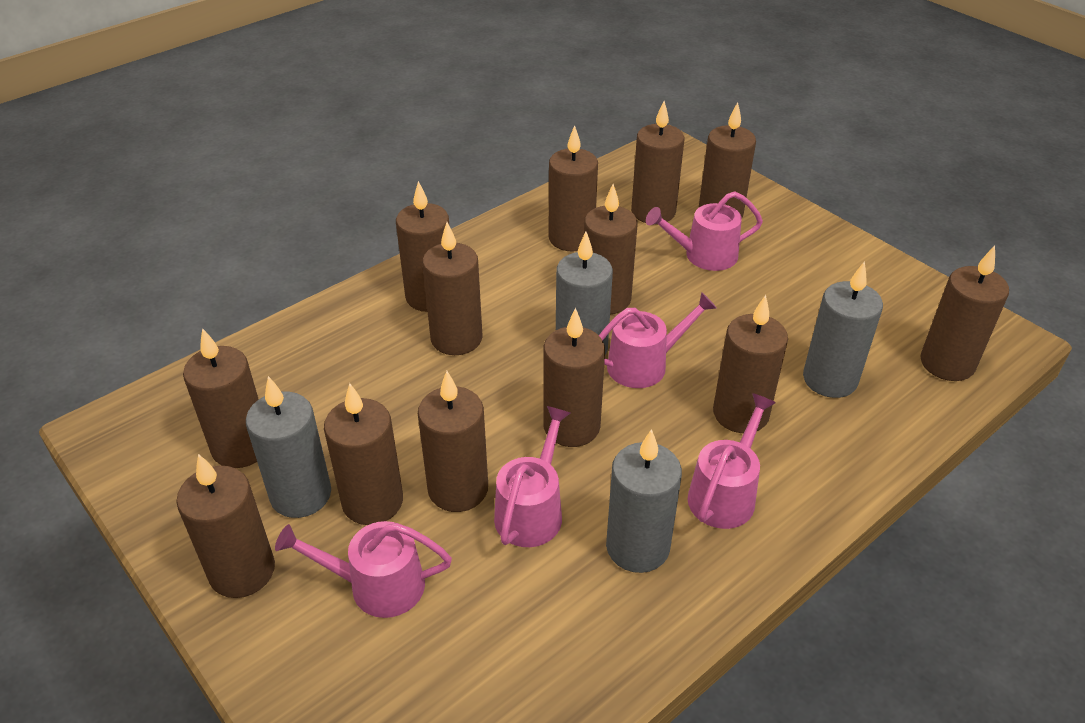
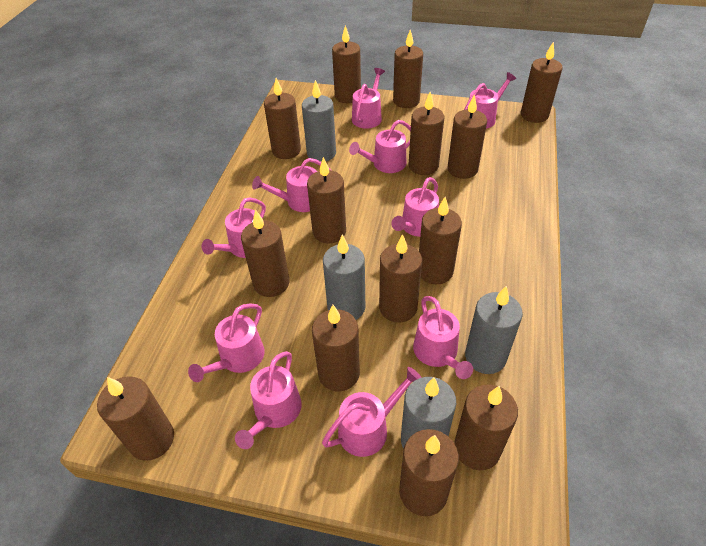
brown candle: [177,454,275,598] [183,328,259,468] [324,383,403,525] [396,181,449,312] [418,371,488,512] [422,222,483,355] [543,308,605,447] [549,125,598,251] [584,184,637,314] [631,101,684,223] [698,102,756,218] [713,295,788,433] [921,246,1009,381] = 13 -> [97,376,174,461] [241,209,290,297] [264,78,301,159] [307,157,346,243] [312,305,360,391] [332,26,361,103] [379,234,422,322] [393,30,423,108] [399,429,459,516] [409,92,445,175] [419,197,462,284] [447,94,487,179] [454,384,518,470] [521,41,562,123] = 14
pink watering can: [275,521,452,618] [494,406,570,547] [599,292,717,388] [646,191,763,271] [688,393,776,529] = 5 -> [188,304,264,382] [202,197,266,258] [235,351,302,449] [252,158,331,212] [322,367,422,457] [349,120,411,173] [352,68,385,129] [392,177,439,237] [413,296,473,379] [464,72,516,129] = 10

